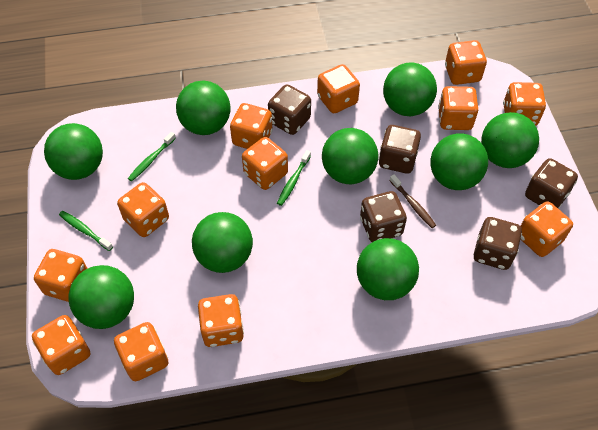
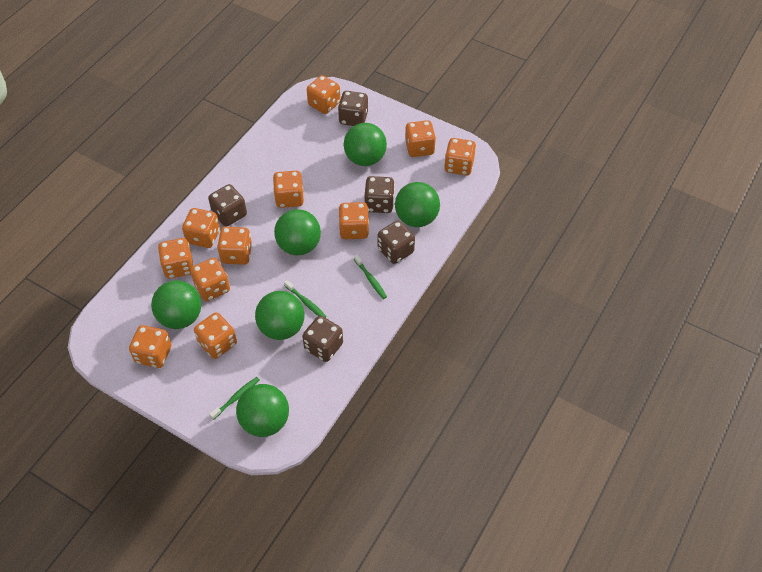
brown toothbrush: [389,174,436,228] = 1 -> none = 0
green ball: [44,123,103,180] [68,265,134,329] [176,81,230,135] [192,212,253,273] [322,128,378,184] [357,238,419,300] [383,63,437,116] [430,133,488,190] [481,112,539,168] = 9 -> [151,280,201,329] [236,384,289,437] [255,291,305,340] [274,209,321,256] [344,123,387,166] [395,182,440,227] = 6
orange dice: [32,315,90,375] [34,249,88,302] [114,322,168,381] [117,182,169,237] [198,294,244,347] [230,103,273,149] [242,137,288,190] [317,64,360,113] [438,86,478,130] [445,40,487,85] [503,82,546,126] [520,201,573,257] = 12 -> [129,325,172,368] [158,238,194,279] [182,208,220,248] [190,258,230,301] [194,312,237,359] [217,227,252,265] [273,171,304,208] [307,75,340,114] [339,202,369,239] [405,120,436,157] [444,138,476,176] = 11

